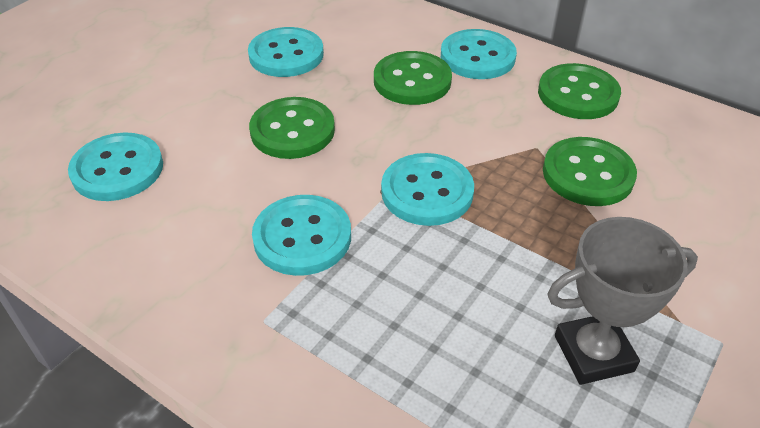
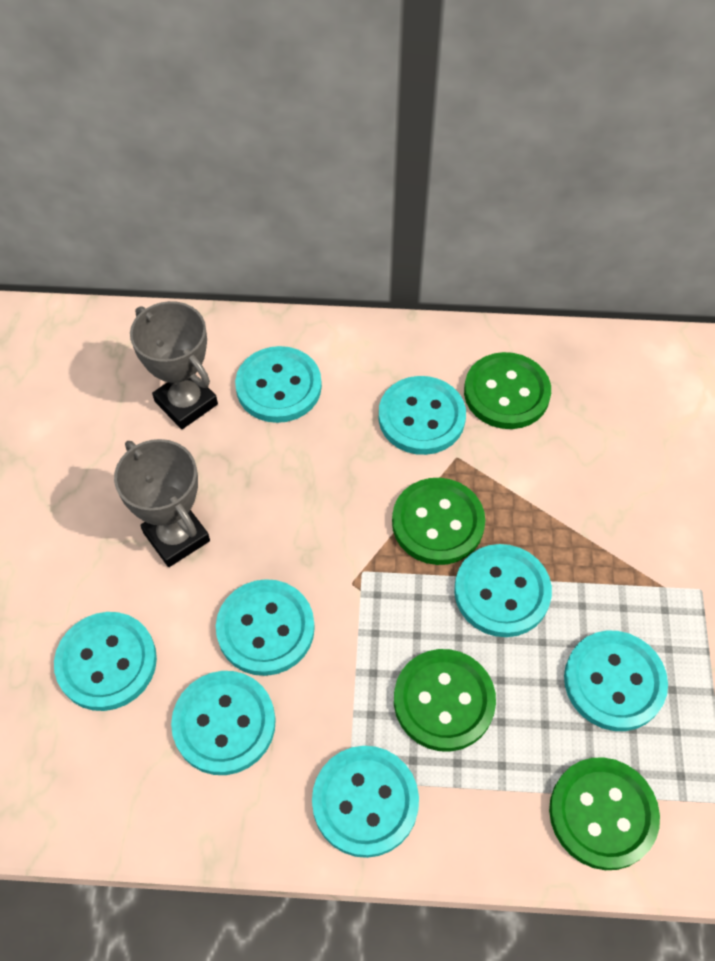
grey trophy: [547,217,698,385] = 1 -> [114,439,210,567] [130,301,218,429] = 2
turquoise button: [68,132,163,201] [248,27,324,77] [252,195,351,276] [381,153,474,226] [441,29,517,79] = 5 -> [54,612,157,711] [171,671,276,775] [216,579,315,676] [235,346,322,423] [312,746,419,858] [379,376,466,455] [454,544,552,637] [564,631,668,731] = 8

